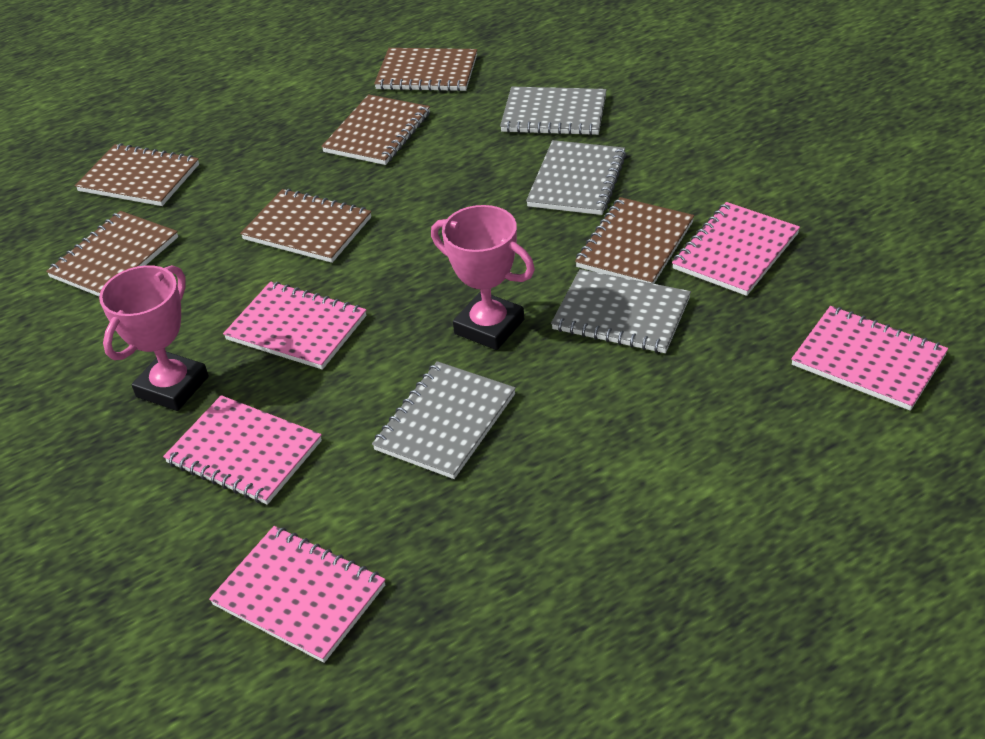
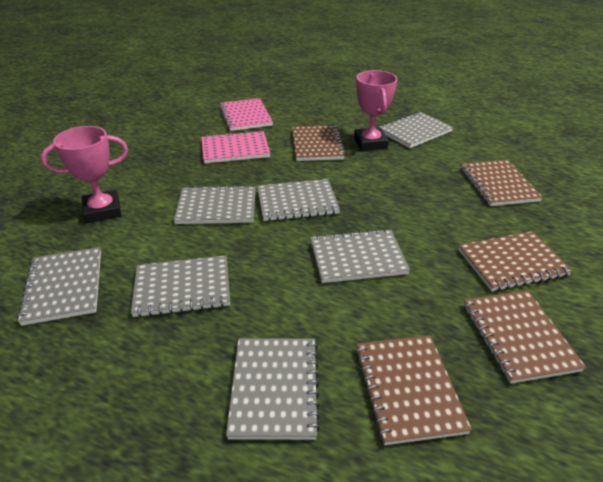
brown notebook: [46,211,178,296] [75,144,199,206] [240,189,371,263] [321,94,430,165] [374,48,477,91] [575,197,694,284] = 6 -> [292,125,346,161] [355,335,472,445] [458,231,573,291] [460,160,543,206] [463,290,586,384] = 5
grey notebook: [372,361,516,479] [500,87,607,135] [526,140,626,215] [551,269,691,353] = 4 -> [17,247,101,326] [131,255,230,317] [174,185,256,224] [226,338,320,440] [257,179,340,221] [310,229,410,283] [378,112,453,148] = 7
pink notebook: [163,395,322,505] [209,526,386,663] [223,281,366,370] [672,202,800,296] [791,306,948,411] = 5 -> [201,130,270,163] [219,98,273,131] = 2

